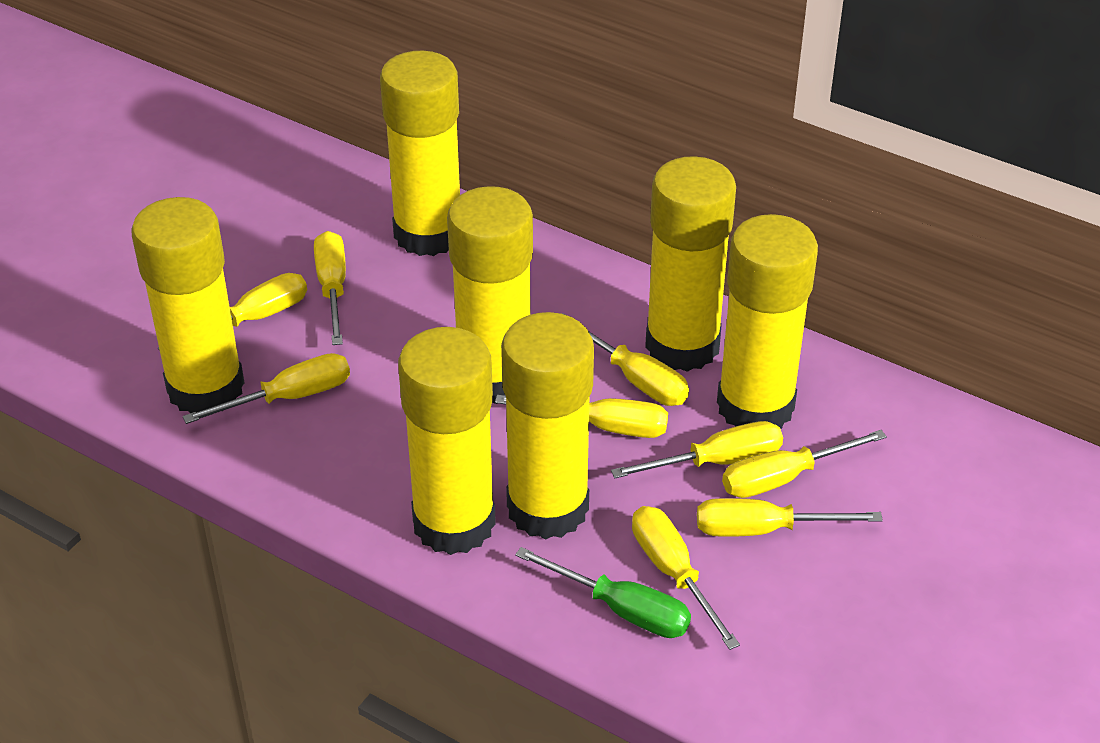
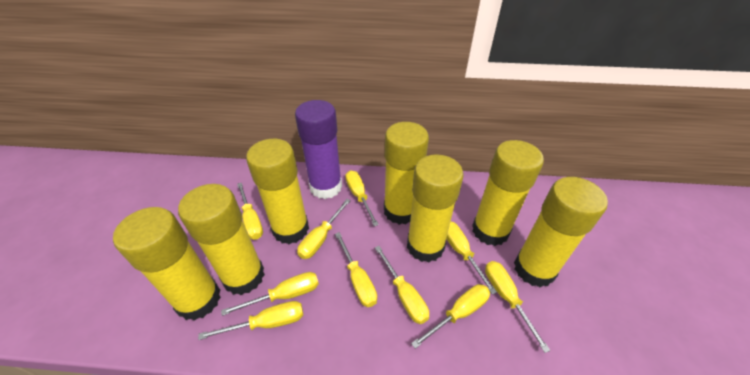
green screwdriver: [515,547,691,638] = 1 -> none = 0
purple glue stick: none = 0 -> [295,100,342,199] = 1
yellow screwdriver: [158,273,307,351] [183,353,350,424] [314,231,346,345] [495,395,668,438] [562,313,689,406] [611,421,783,478] [632,506,740,650] [697,498,883,537] [722,430,887,498] = 9 -> [198,301,303,340] [221,272,319,316] [237,183,263,240] [297,199,351,259] [335,232,377,307] [345,170,379,226] [375,246,429,324] [411,284,490,349] [446,222,497,294] [485,261,550,353] = 10

